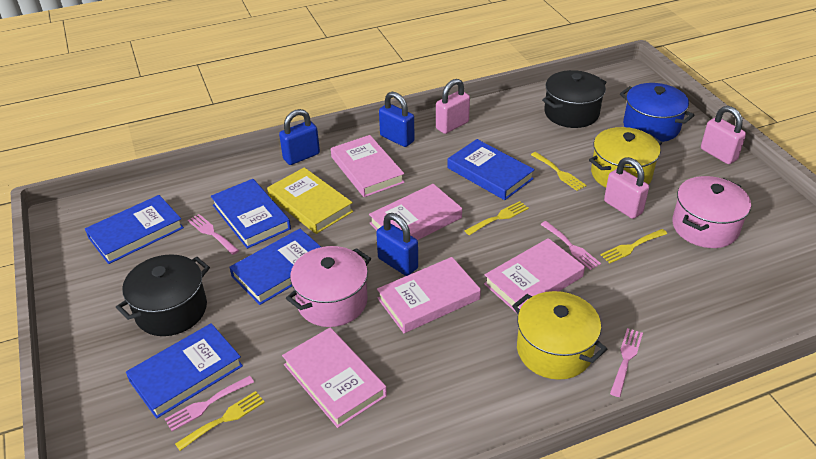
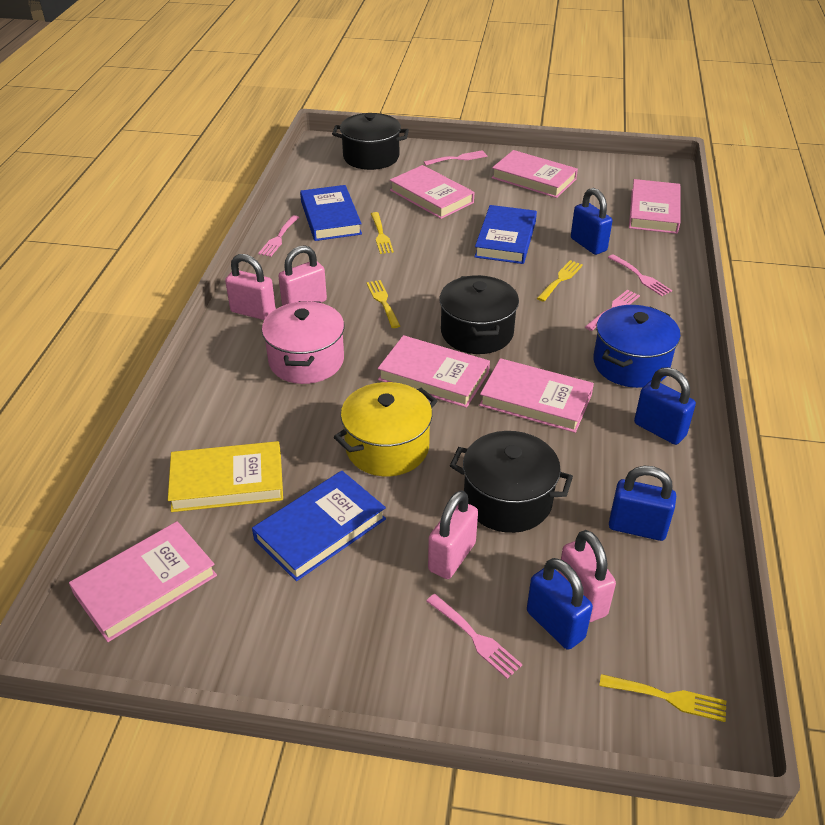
black pot: [116,254,210,336] [542,70,607,128] = 2 -> [332,113,409,170] [439,275,519,354] [450,431,573,533] = 3
blue book: [85,195,184,264] [126,323,243,419] [211,179,291,249] [229,229,321,305] [447,139,535,200] = 5 -> [252,471,386,581] [300,185,362,241] [474,205,537,264] = 3
blue padlock: [279,109,320,165] [376,213,418,276] [379,92,415,147] = 3 -> [527,558,593,650] [571,188,612,255] [609,466,676,541] [634,367,696,445] = 4
pink book: [282,327,387,428] [331,135,405,197] [369,184,462,240] [377,257,481,333] [484,238,585,313] = 5 -> [69,521,217,642] [378,335,490,408] [390,165,474,219] [479,358,594,433] [492,150,578,198] [629,179,680,234] = 6
pink fork: [165,376,254,431] [188,214,239,255] [540,221,601,270] [610,328,643,397] = 4 -> [258,215,299,257] [424,150,487,166] [426,594,522,679] [585,290,640,331] [608,254,672,296] = 5
pink padlock: [436,79,470,134] [604,157,649,219] [701,106,746,164] = 3 -> [225,254,276,320] [279,245,327,306] [428,490,478,579] [559,530,616,622] = 4
pink pot: [286,246,371,327] [672,176,751,248] = 2 -> [262,301,344,384] = 1
yellow pot: [512,291,607,380] [589,127,662,187] = 2 -> [334,382,437,476] = 1

